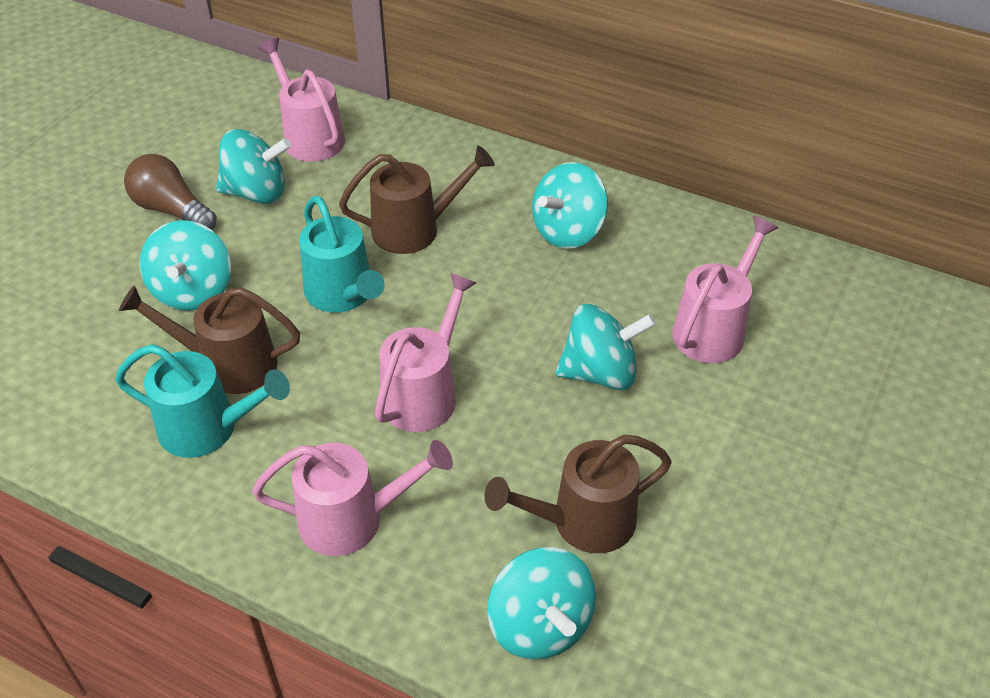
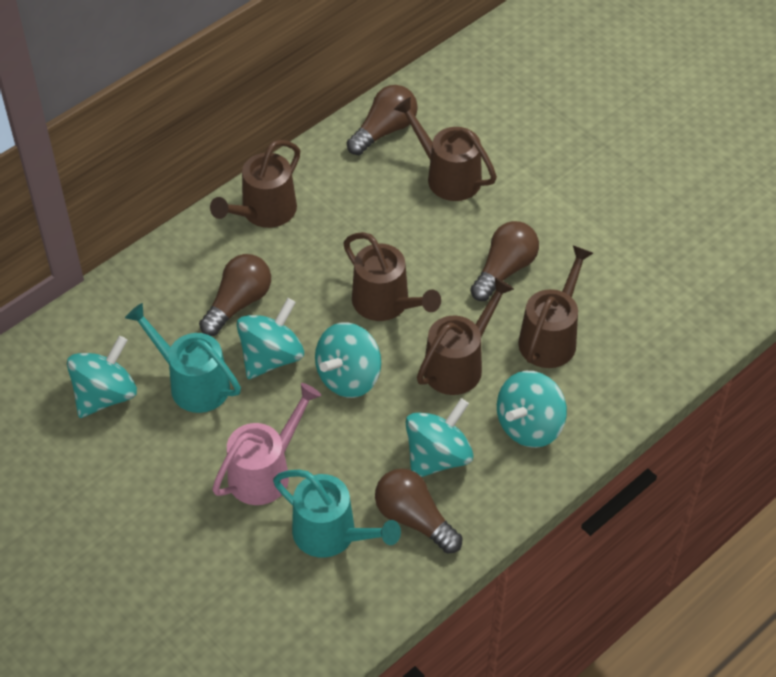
brown light bulb: [124,154,217,230] = 1 -> [199,254,271,336] [347,85,418,155] [375,469,463,554] [470,221,539,301] = 4
brown watering can: [119,285,300,394] [339,146,495,254] [484,435,672,553] = 3 -> [210,140,300,228] [343,232,441,321] [394,97,497,201] [417,277,514,395] [518,245,593,368] = 5
pink watering can: [252,440,453,556] [258,38,345,162] [375,273,476,432] [672,216,778,363] = 4 -> [212,383,321,505] = 1

